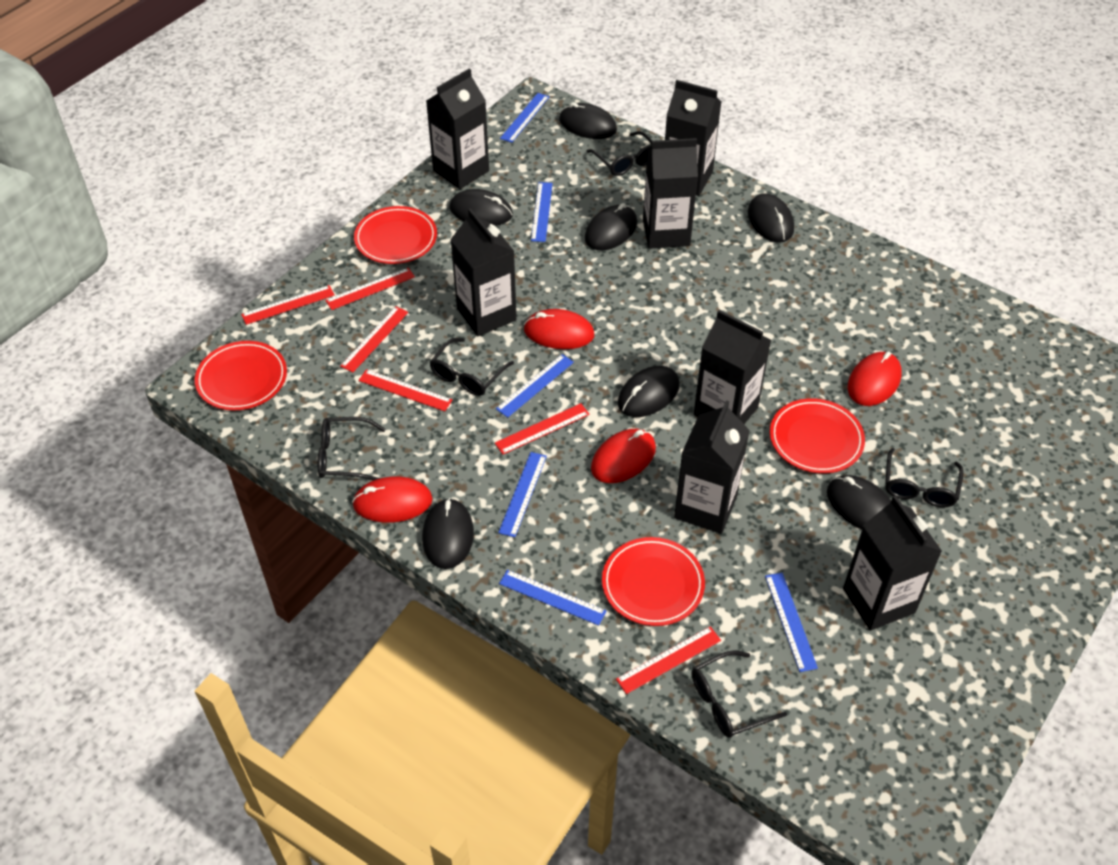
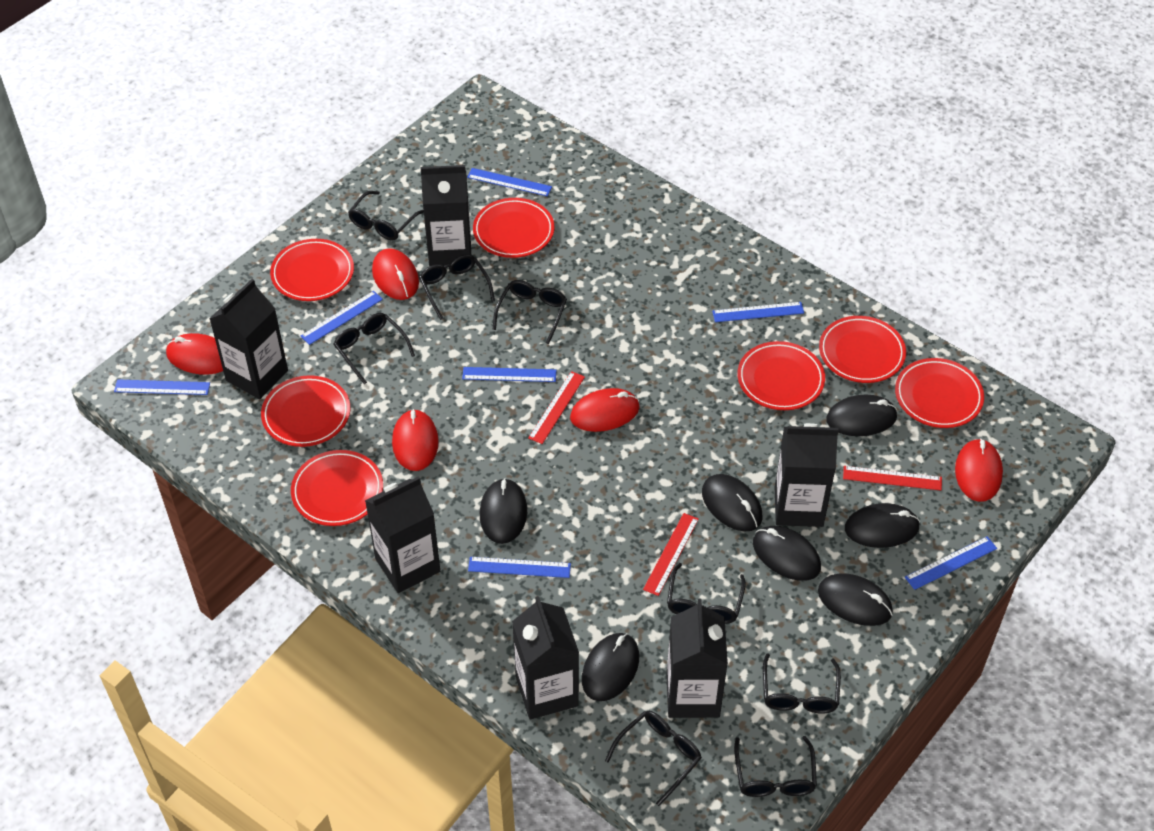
black carton: [426,68,489,189] [450,208,517,336] [643,138,698,249] [665,80,721,196] [674,400,750,534] [694,310,771,424] [843,495,942,631] = 7 -> [209,279,288,399] [365,476,440,593] [421,165,471,266] [512,596,579,719] [666,599,728,718] [775,423,839,527] = 6
black glasses: [318,417,385,480] [429,338,514,396] [586,131,652,176] [691,650,787,738] [885,448,963,507] = 5 -> [334,313,415,384] [348,191,424,240] [419,254,495,320] [492,280,567,345] [605,711,702,806] [667,563,746,624] [734,736,817,797] [763,653,841,714] = 8
blue ruler: [496,354,574,418] [498,452,547,537] [499,570,606,626] [500,93,549,143] [531,182,553,242] [765,573,818,672] = 6 -> [114,379,210,395] [301,291,383,345] [462,367,556,382] [467,168,552,196] [468,557,571,578] [712,302,804,322] [905,536,997,590] = 7
red mouse: [352,477,433,523] [524,309,594,349] [591,429,656,483] [848,351,902,406] = 4 -> [166,333,223,375] [372,248,419,300] [392,409,439,471] [570,388,640,432] [955,438,1003,502] = 5
red plate: [195,341,287,411] [354,206,437,264] [602,537,705,626] [770,398,865,473] = 4 -> [261,375,350,447] [270,239,354,301] [291,450,383,526] [473,198,555,258] [737,341,825,410] [819,316,906,383] [895,358,984,428] = 7
red ruler: [241,285,335,325] [325,268,415,310] [340,306,408,372] [359,369,452,411] [495,403,590,454] [616,626,721,694] = 6 -> [528,371,585,444] [643,513,699,596] [843,466,942,491] = 3

